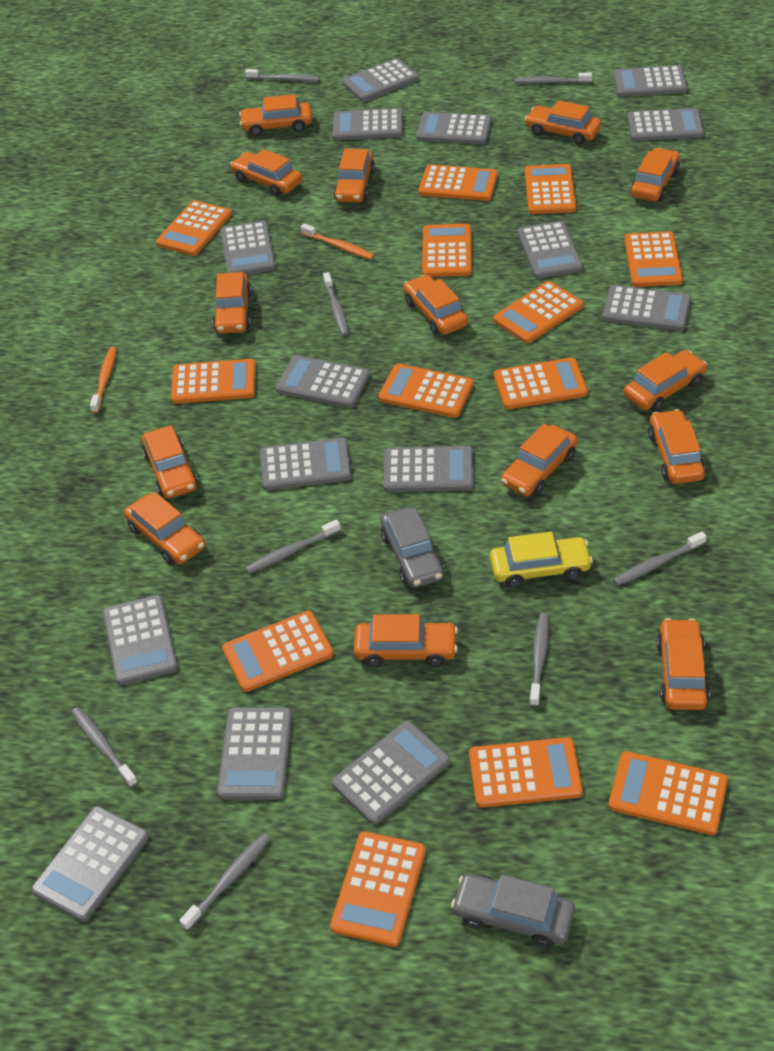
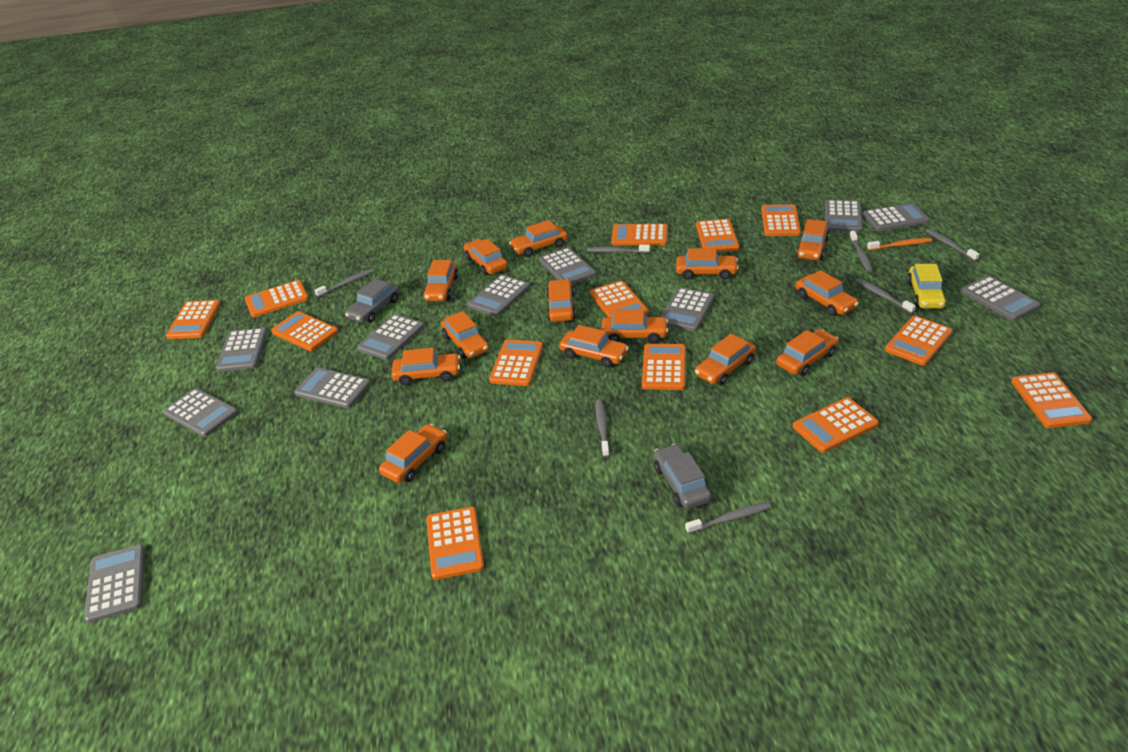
grey calculator: [31,806,149,922] [103,595,178,685] [217,708,292,800] [220,221,276,275] [260,437,351,490] [275,355,370,408] [332,721,450,825] [333,108,403,140] [342,58,419,102] [383,446,473,492] [416,112,492,144] [518,221,583,279] [603,285,691,331] [613,65,687,97] [628,108,704,141] = 15 -> [84,544,145,623] [163,388,238,437] [216,327,267,372] [294,367,371,408] [357,314,424,360] [468,274,530,316] [539,247,596,284] [661,287,714,331] [825,200,863,232] [862,203,929,231] [961,276,1040,321] = 11
grey toothbrush: [71,707,138,787] [179,833,270,931] [245,69,320,82] [245,519,341,573] [323,272,349,336] [515,73,592,84] [530,613,549,707] [613,532,707,586] = 8 -> [315,269,374,297] [587,245,650,253] [596,399,610,457] [685,502,771,534] [849,231,873,272] [856,279,916,314] [926,229,980,261] = 7
orange toothbrush: [90,347,117,413] [301,223,374,259] = 2 -> [867,238,932,250] = 1

